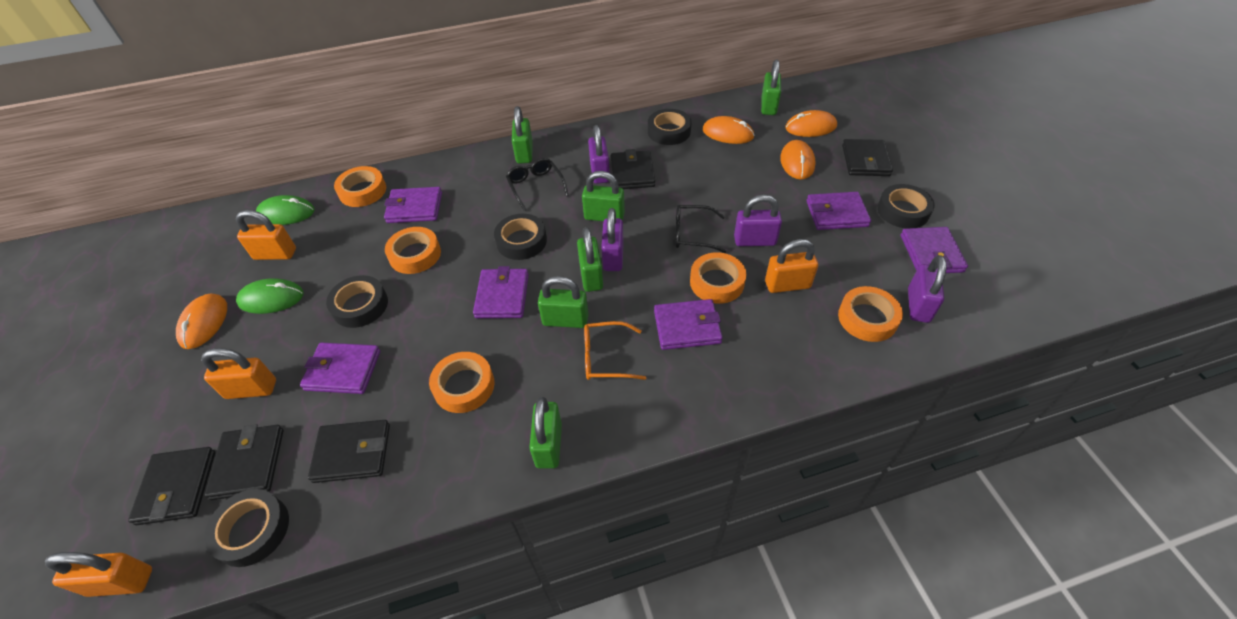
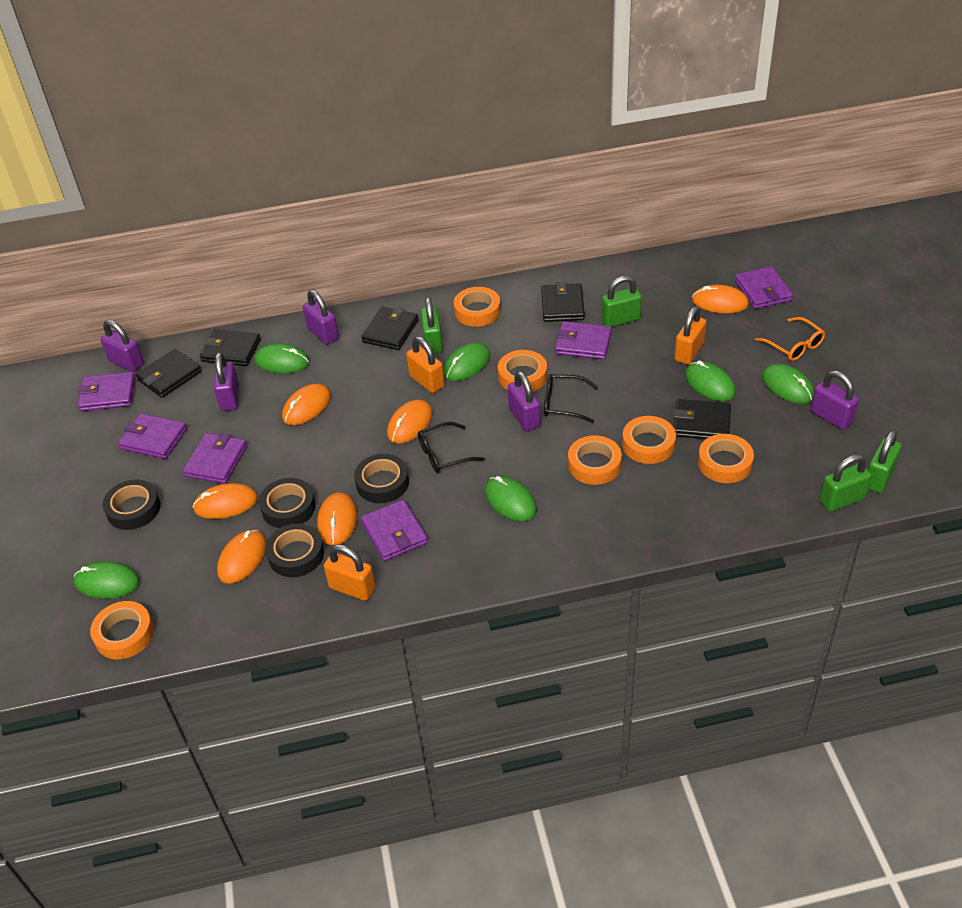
black tape: [204,489,289,567] [326,275,388,328] [494,214,547,260] [648,109,692,145] [877,184,935,229] = 5 -> [103,479,161,530] [259,478,316,528] [266,523,324,577] [354,454,409,503] = 4
green mouse: [236,278,304,314] [256,195,315,225] = 2 -> [74,561,140,599] [254,343,310,373] [443,342,490,381] [485,476,537,521] [685,361,736,401] [762,363,814,404] = 6
green padlock: [512,106,533,164] [529,397,562,469] [538,276,589,328] [577,227,603,292] [582,171,625,221] [761,60,781,115] = 6 -> [421,297,443,354] [601,276,642,327] [820,454,872,512] [868,429,902,493] = 4
orange mouse: [176,294,227,349] [703,116,755,144] [780,140,816,180] [785,110,837,137] = 4 -> [193,483,258,519] [217,530,266,584] [282,384,331,425] [317,492,357,545] [387,399,433,444] [692,285,749,313] = 6
orange padlock: [45,552,152,597] [201,348,276,399] [236,210,296,260] [765,239,818,293] = 4 -> [324,544,376,601] [406,336,445,393] [674,306,706,365] = 3
orange tape: [334,166,386,207] [385,227,441,274] [429,352,494,413] [690,252,746,304] [838,286,903,342] = 5 -> [90,601,154,659] [454,287,501,327] [498,350,547,392] [568,435,622,485] [622,416,676,464] [698,434,754,483] = 6
purple padlock: [588,125,610,184] [601,208,624,271] [734,195,782,246] [908,255,946,323] = 4 -> [100,320,144,372] [214,352,239,411] [303,289,339,345] [508,371,541,431] [811,371,859,430] = 5

